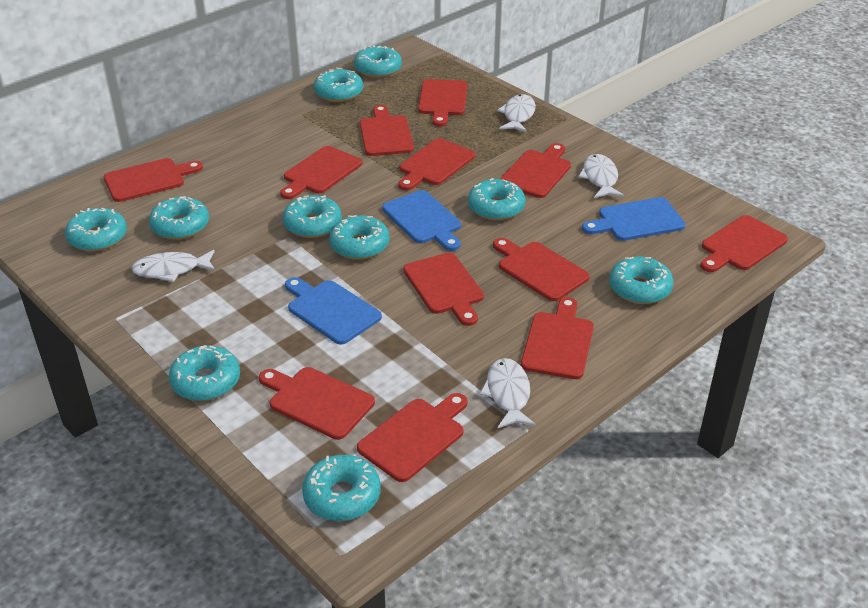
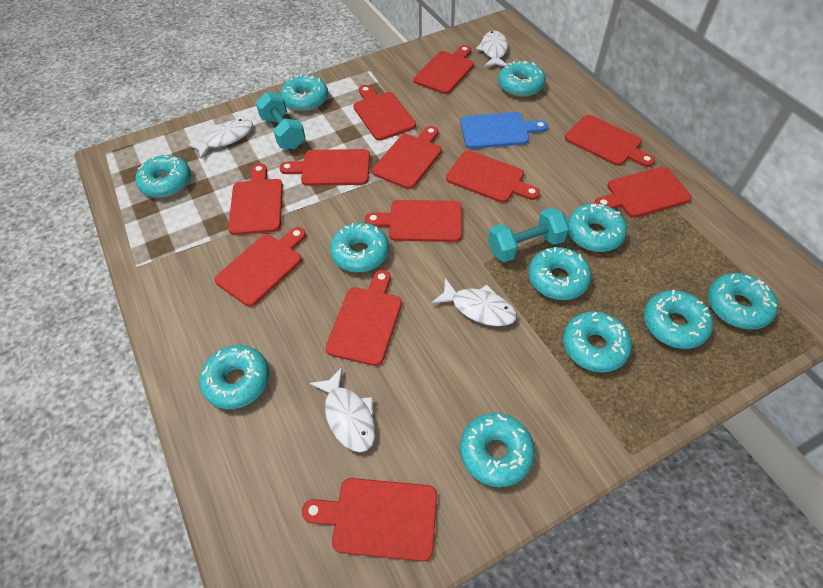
blue cutting board: [285,277,382,345] [382,190,461,251] [582,197,685,241] = 3 -> [460,112,548,149] = 1
turquoise donut: [65,208,127,251] [149,196,209,240] [169,345,240,401] [283,195,342,238] [302,455,381,521] [314,68,363,102] [329,215,390,260] [354,45,402,78] [468,178,526,220] [609,257,673,304] = 10 -> [136,155,191,198] [199,345,269,409] [281,74,328,111] [330,223,389,272] [460,413,535,487] [498,61,546,97] [529,247,591,300] [563,311,632,372] [567,203,627,252] [644,290,713,349] [708,273,778,330] = 11
turquoise dumbbell: none = 0 -> [256,92,305,149] [488,207,569,262] = 2

